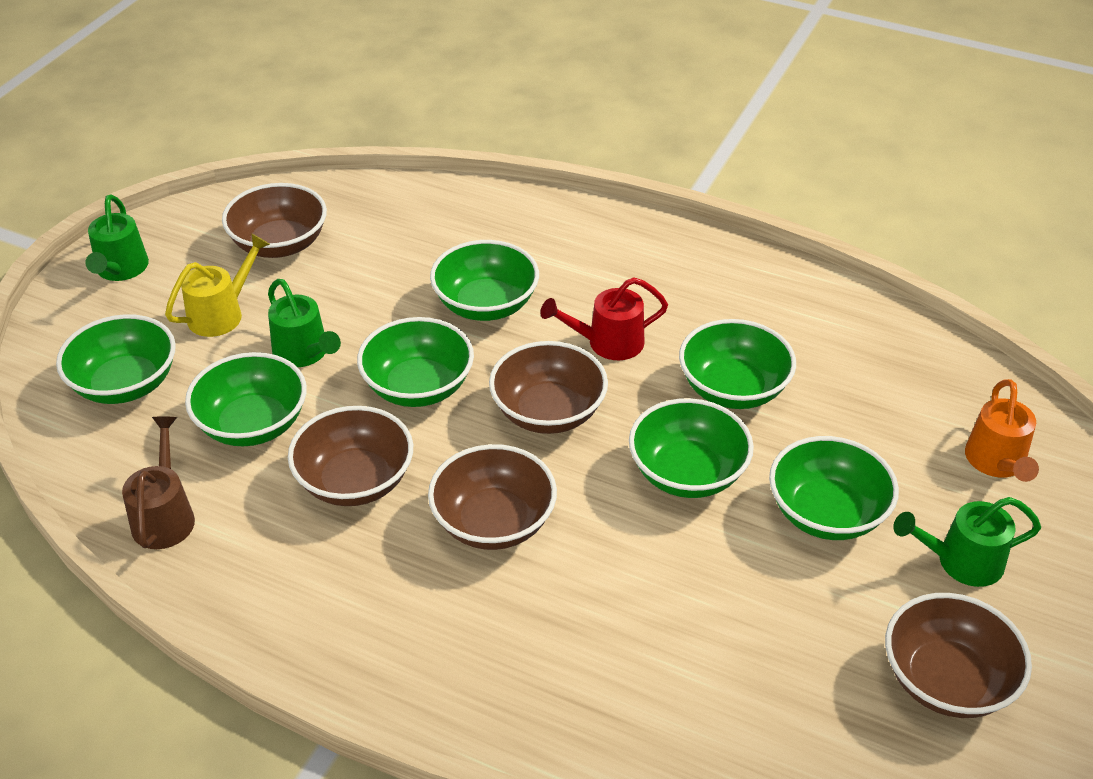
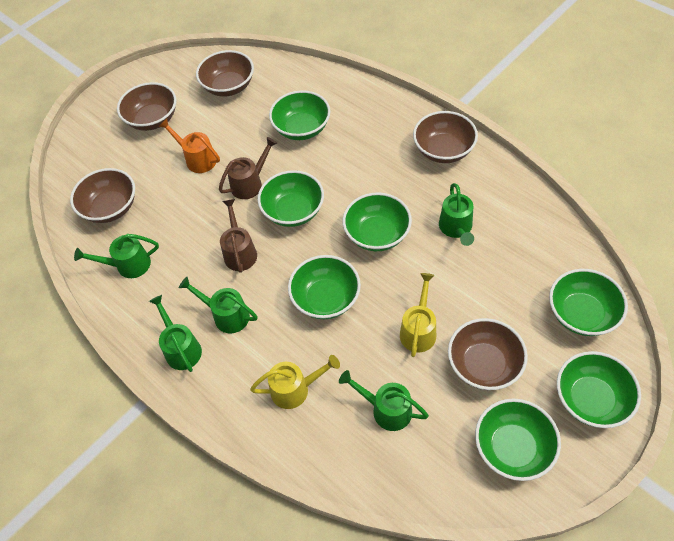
brown watering can: [122,417,195,549] = 1 -> [219,137,278,199] [220,199,257,273] = 2
green watering can: [85,194,149,281] [268,279,341,367] [893,497,1041,587] = 3 -> [74,234,159,278] [149,295,202,372] [179,277,257,333] [339,370,429,431] [439,183,474,246] = 5
red watering can: [540,277,668,360] = 1 -> none = 0
yellow watering can: [165,233,270,337] = 1 -> [250,355,340,409] [400,273,436,357] = 2

